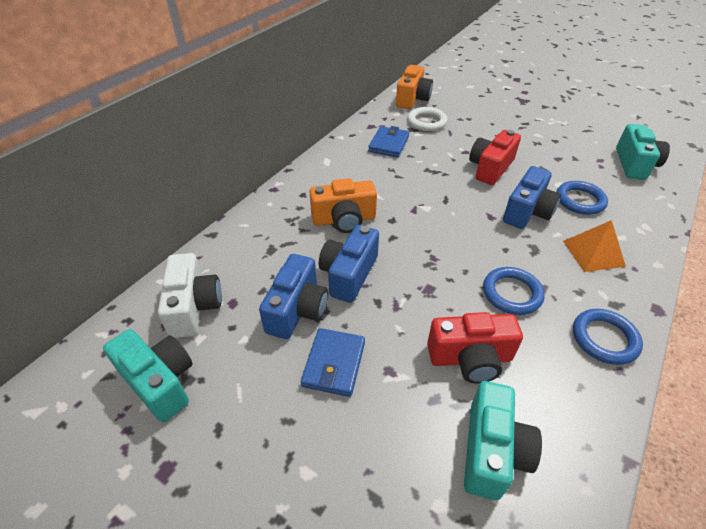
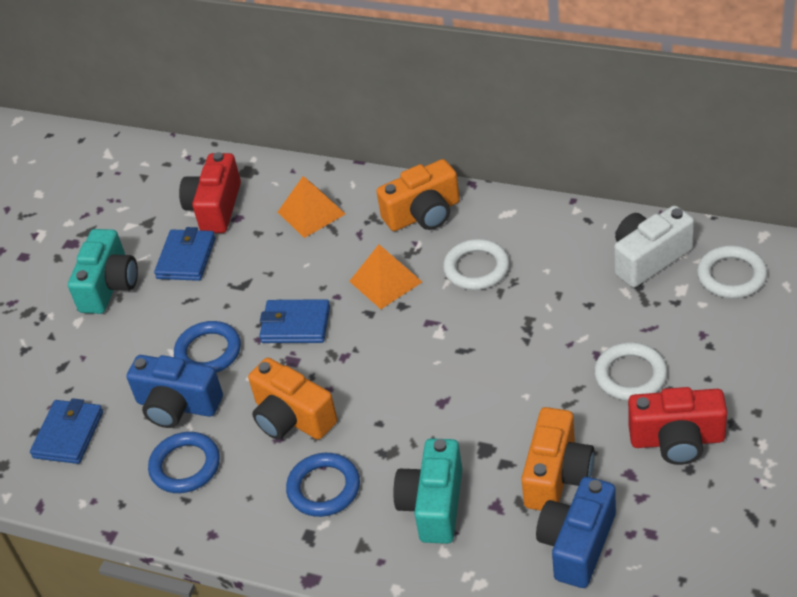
blue camera: [259,254,328,339] [319,225,379,303] [503,166,561,229] = 3 -> [127,355,223,428] [536,477,616,588] = 2
blue wallet: [301,328,365,397] [368,126,409,158] = 2 -> [30,398,103,464] [154,227,216,281] [259,299,330,343] = 3
orange camera: [309,178,377,233] [396,65,433,109] = 2 -> [248,358,337,440] [376,159,460,231] [521,407,595,511] = 3
orange pyramid: [563,220,626,272] = 1 -> [278,176,345,238] [349,244,422,309] = 2
turquoise camera: [103,329,193,422] [464,381,542,500] [616,124,670,180] = 3 -> [68,229,138,314] [393,438,462,544] = 2
white ring: [407,107,448,131] = 1 -> [443,239,509,290] [594,342,667,401] [697,245,767,299] = 3

